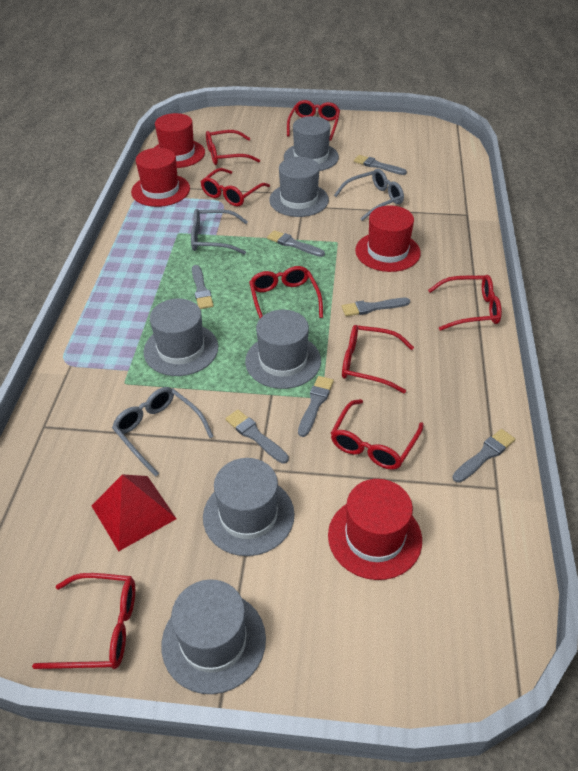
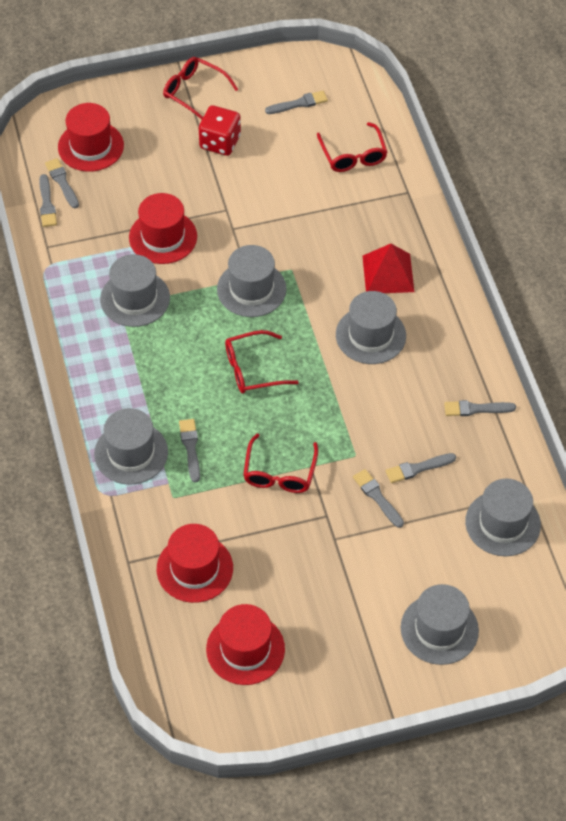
grey glasses: [112,387,214,477] [191,209,248,255] [334,169,404,221] = 3 -> none = 0
red dice: none = 0 -> [199,105,241,156] = 1
red glasses: [32,573,135,669] [201,168,270,206] [206,130,260,165] [249,266,323,318] [287,100,340,141] [331,399,424,470] [342,325,414,393] [428,275,502,331] = 8 -> [163,57,238,120] [225,330,299,394] [243,434,318,493] [317,122,387,172] = 4

